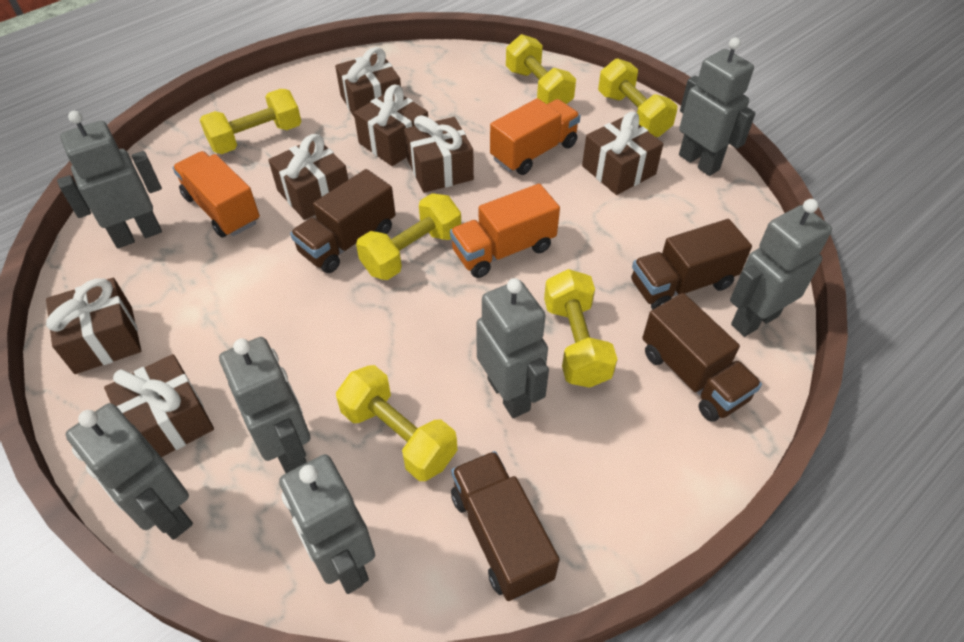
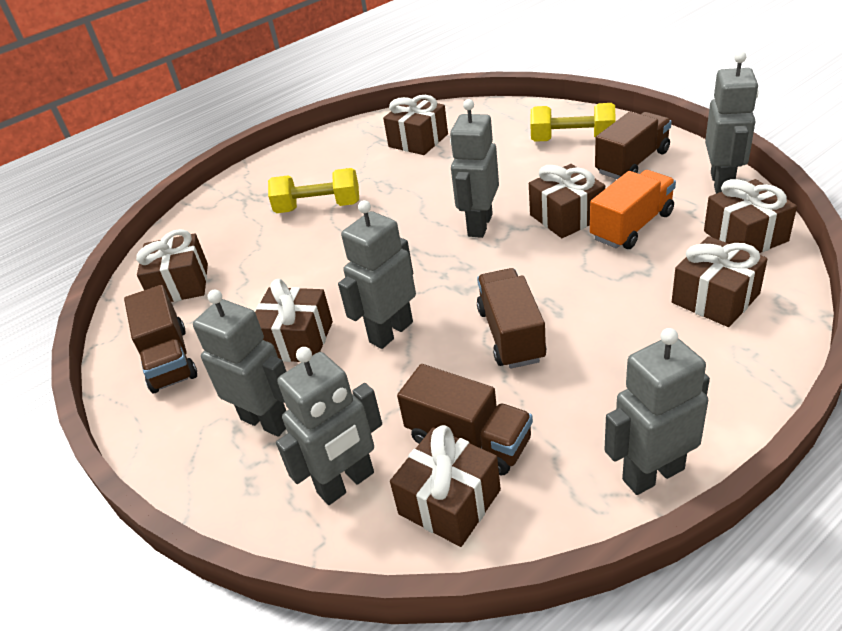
grey robot: [57,111,162,248] [65,403,193,540] [219,337,310,473] [279,454,375,594] [476,278,549,418] [679,37,755,176] [730,199,832,337] = 7 -> [193,290,287,437] [276,347,382,505] [338,200,416,349] [450,99,499,238] [604,328,710,495] [705,52,759,194] = 6
orange truck: [173,151,260,237] [450,184,560,278] [490,98,581,175] = 3 -> [590,170,676,249] = 1
yellow dumbbell: [200,89,302,154] [336,365,457,481] [356,193,461,280] [506,34,576,104] [544,269,617,388] [598,58,677,137] = 6 -> [268,168,359,213] [530,103,615,142] = 2

